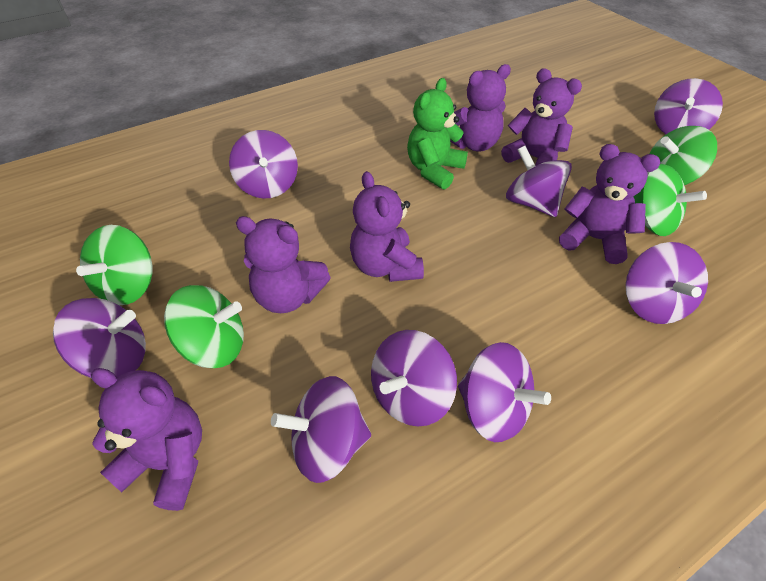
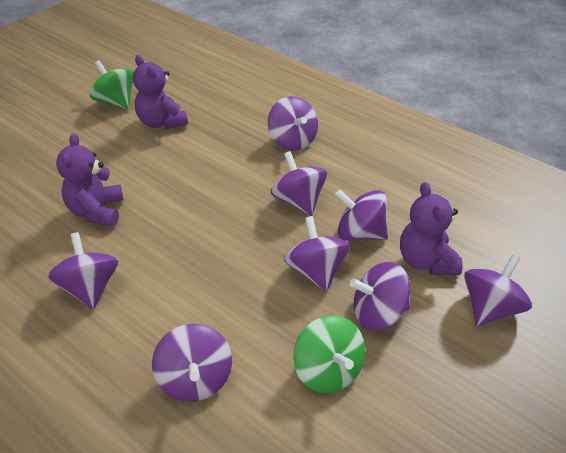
green spinning top: [76,225,152,305] [164,285,244,368] [633,164,707,236] [650,126,717,185] = 4 -> [90,60,134,110] [294,315,365,393] = 2
green teddy bear: [407,78,468,190] = 1 -> none = 0
purple teddy bear: [91,368,202,511] [236,216,331,313] [350,171,424,282] [450,64,511,151] [501,68,582,166] [559,144,660,264] = 6 -> [56,133,124,227] [133,55,188,129] [400,182,463,275] = 3

